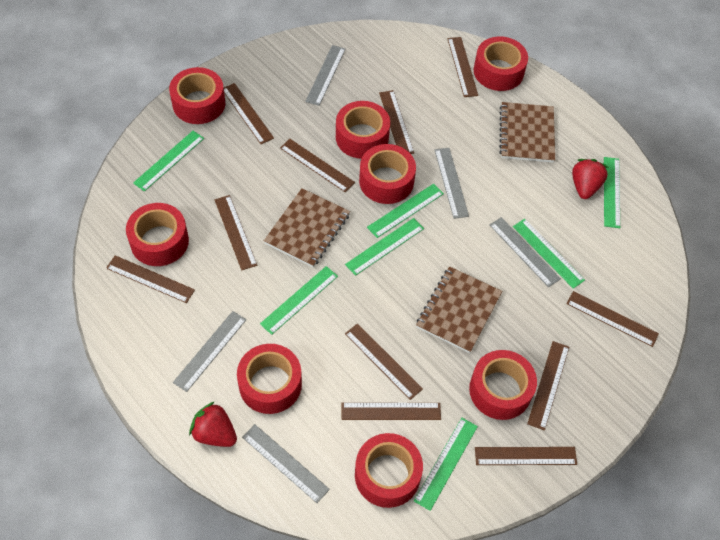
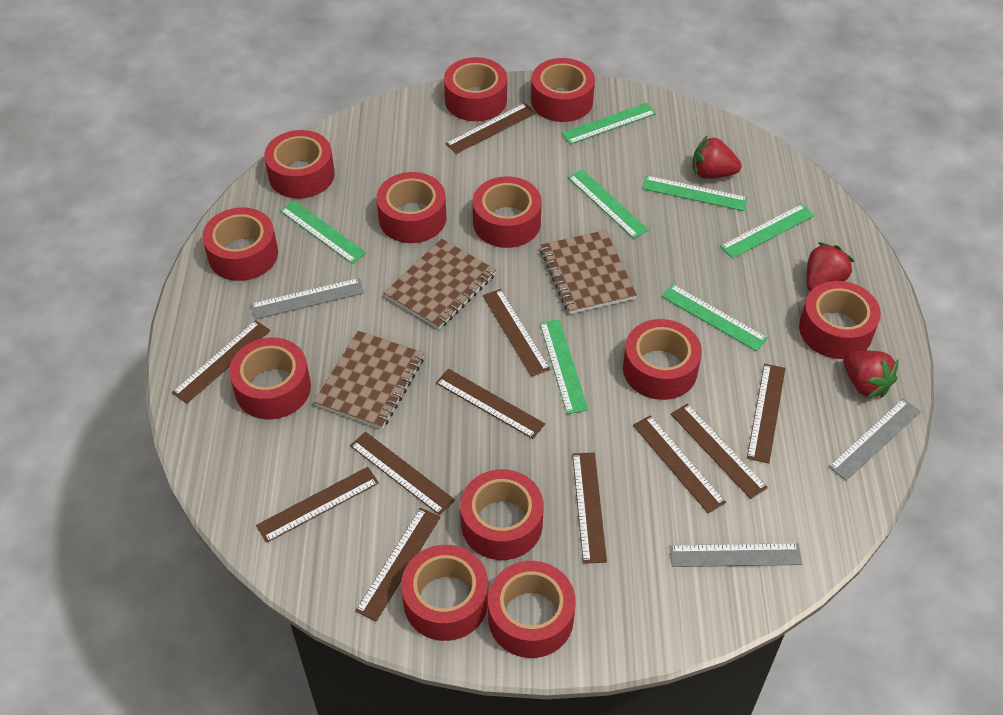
grey ruler: [173,311,246,392] [242,424,330,503] [305,45,346,106] [435,148,469,219] [490,217,561,287] = 5 -> [250,278,364,320] [670,543,802,567] [828,399,921,481] = 3
red strawberry: [189,401,237,447] [572,159,609,199] = 2 -> [692,135,741,179] [806,242,854,291] [843,351,898,399] = 3
red tape: [126,203,189,266] [169,67,225,124] [237,344,302,414] [336,101,390,159] [355,433,423,508] [359,144,416,204] [469,350,537,420] [474,36,528,91] = 8 -> [202,208,278,281] [229,338,311,419] [264,130,335,199] [376,172,446,243] [401,545,488,641] [444,57,507,121] [460,469,544,560] [473,176,542,248] [488,561,576,658] [531,58,595,122] [623,319,702,400] [799,281,881,359] = 12

